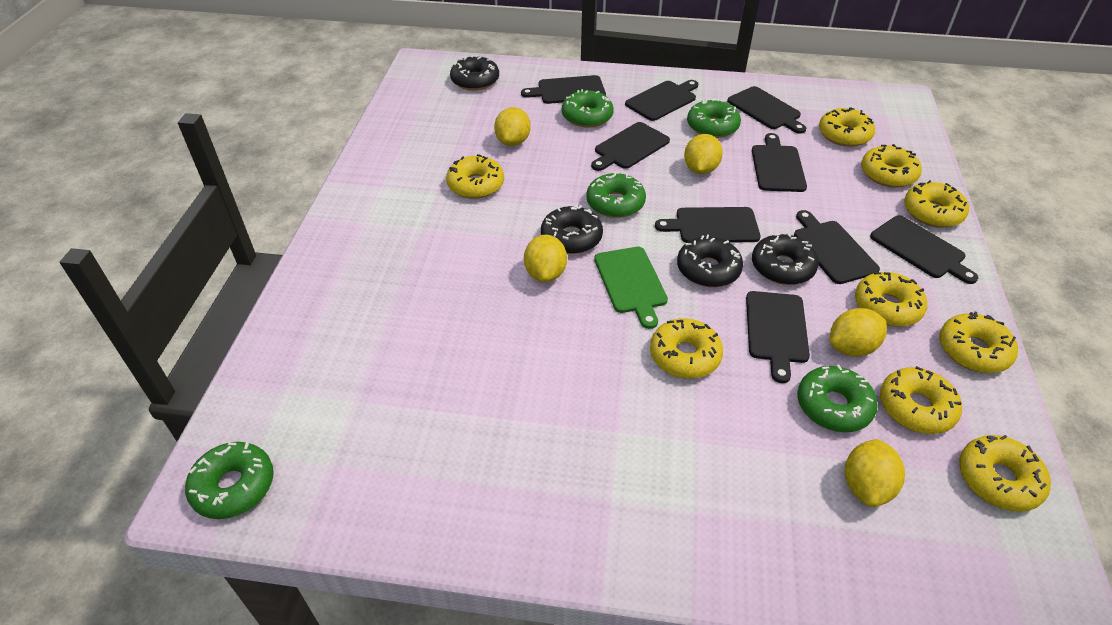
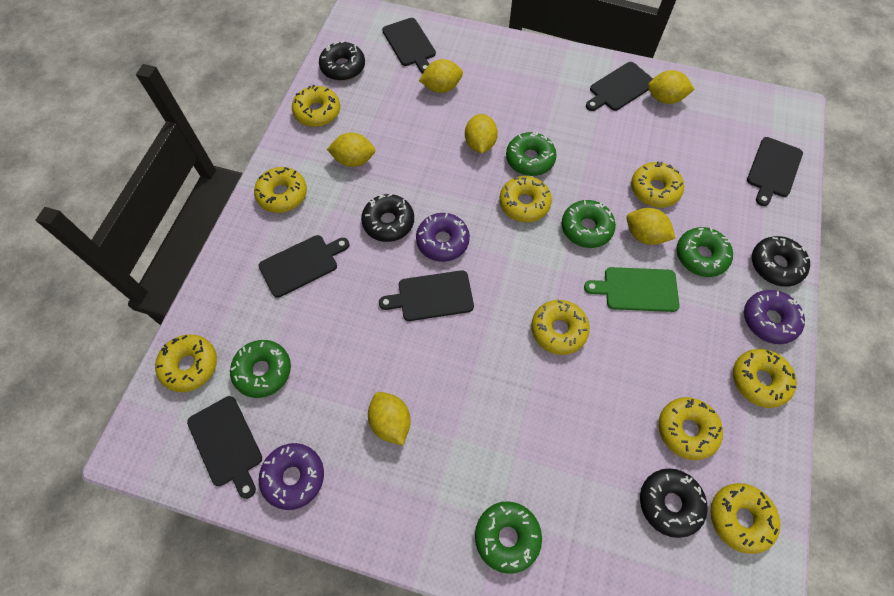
black cutting board: [521,75,606,104] [591,122,670,171] [625,80,699,121] [655,207,761,243] [727,86,806,134] [746,291,810,383] [752,133,807,192] [794,210,880,284] [870,215,978,284] = 9 -> [187,396,262,499] [259,235,350,298] [379,270,474,321] [382,18,436,73] [586,62,653,111] [747,137,803,206] = 6
purple donut: none = 0 -> [259,443,324,510] [416,213,470,262] [744,290,805,344] = 3
yellow lemon: [494,107,531,146] [524,235,567,282] [684,134,723,174] [830,308,887,357] [845,439,905,507] = 5 -> [327,132,375,167] [368,392,411,445] [419,59,463,93] [465,114,498,153] [627,208,675,245] [648,70,694,104] = 6

